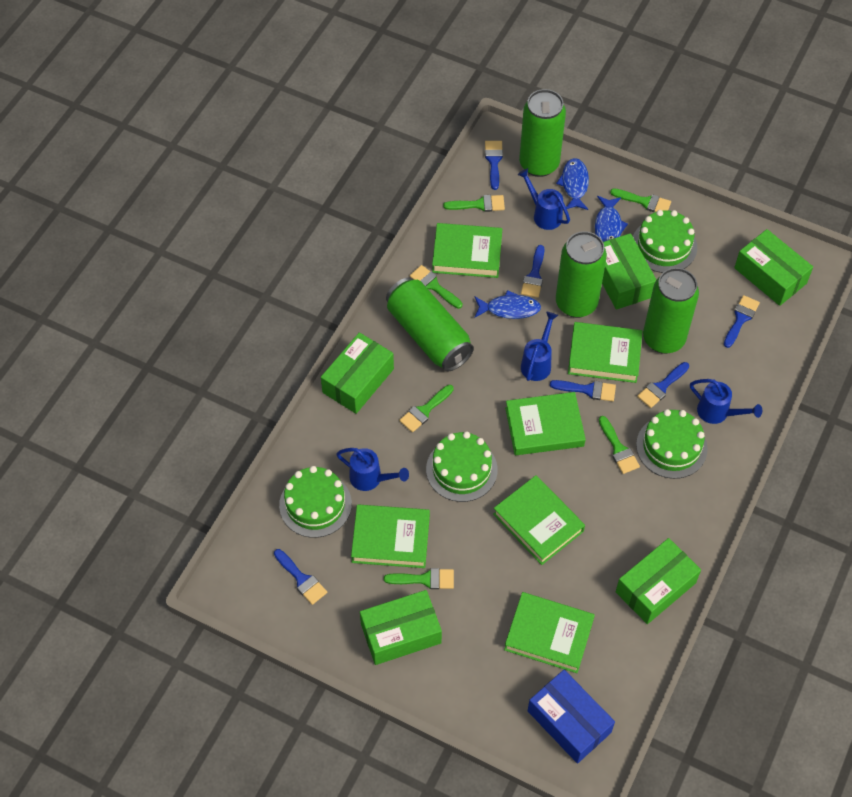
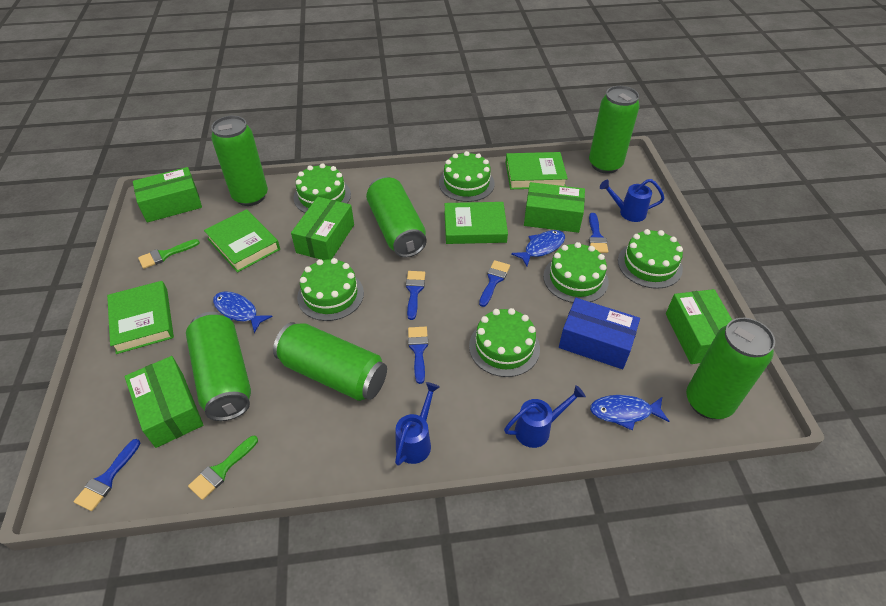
blue brush: [274,549,327,605] [485,141,503,190] [521,245,544,298] [550,380,616,402] [637,362,689,408] [724,295,760,348] = 6 -> [74,439,140,511] [406,271,425,320] [408,327,428,384] [479,260,510,307] [589,213,608,253] = 5
blue watering can: [336,448,409,491] [518,168,570,230] [521,312,558,381] [690,379,762,424] = 4 -> [395,382,440,466] [504,385,586,448] [600,179,665,222] = 3
green book: [351,504,430,568] [432,223,502,278] [493,475,585,565] [504,592,595,673] [505,392,586,455] [568,322,643,383] = 6 -> [107,281,174,354] [204,209,280,273] [444,202,508,244] [506,152,568,189] = 4
green brush: [384,568,454,589] [399,385,454,432] [410,265,462,309] [443,195,505,212] [599,416,640,474] [610,188,671,212] = 6 -> [138,239,200,269] [188,436,258,500] = 2
green cake: [279,466,352,538] [426,432,498,502] [633,210,697,273] [636,409,708,479] = 4 -> [293,163,351,213] [297,258,364,321] [439,151,495,202] [469,308,540,377] [543,242,609,303] [618,229,683,289] = 6
green can: [386,277,474,372] [519,89,566,177] [556,231,607,318] [643,268,699,354] = 4 -> [186,312,251,421] [211,116,268,206] [273,322,387,401] [366,177,427,258] [589,86,640,174] [686,318,775,419] = 6

